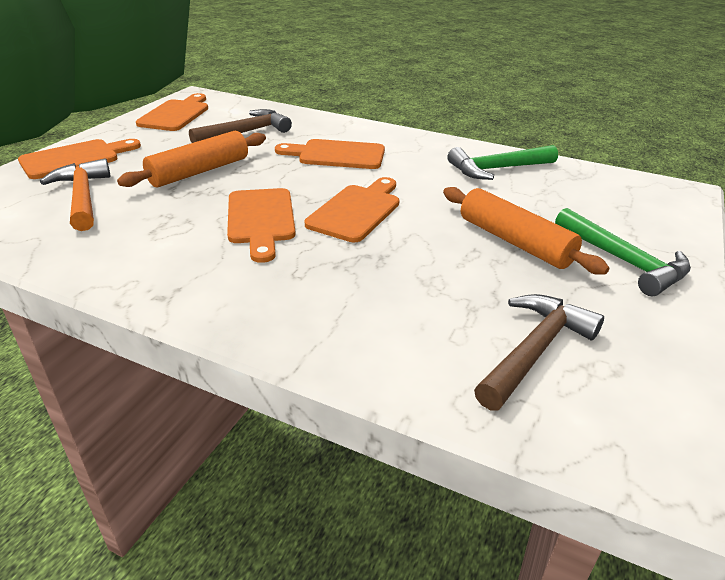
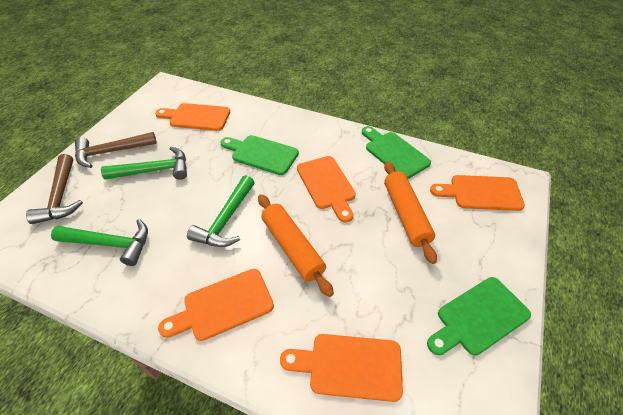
green cutting board: none = 0 -> [221,135,299,175] [362,126,431,179] [427,277,531,356] = 3
green hammer: [447,145,558,180] [555,208,691,296] = 2 -> [51,219,148,266] [101,147,187,180] [187,175,255,247] = 3
orange hammer: [40,158,111,231] = 1 -> none = 0

